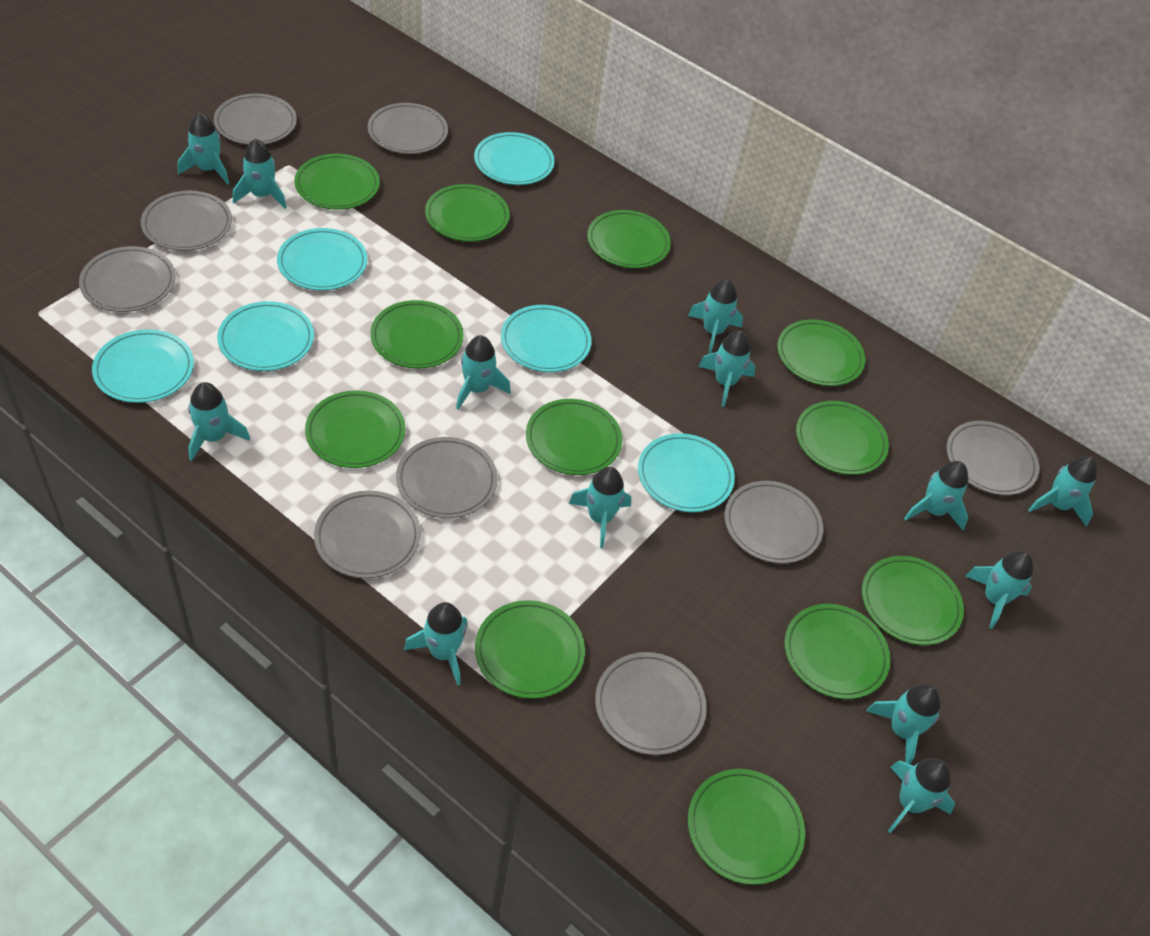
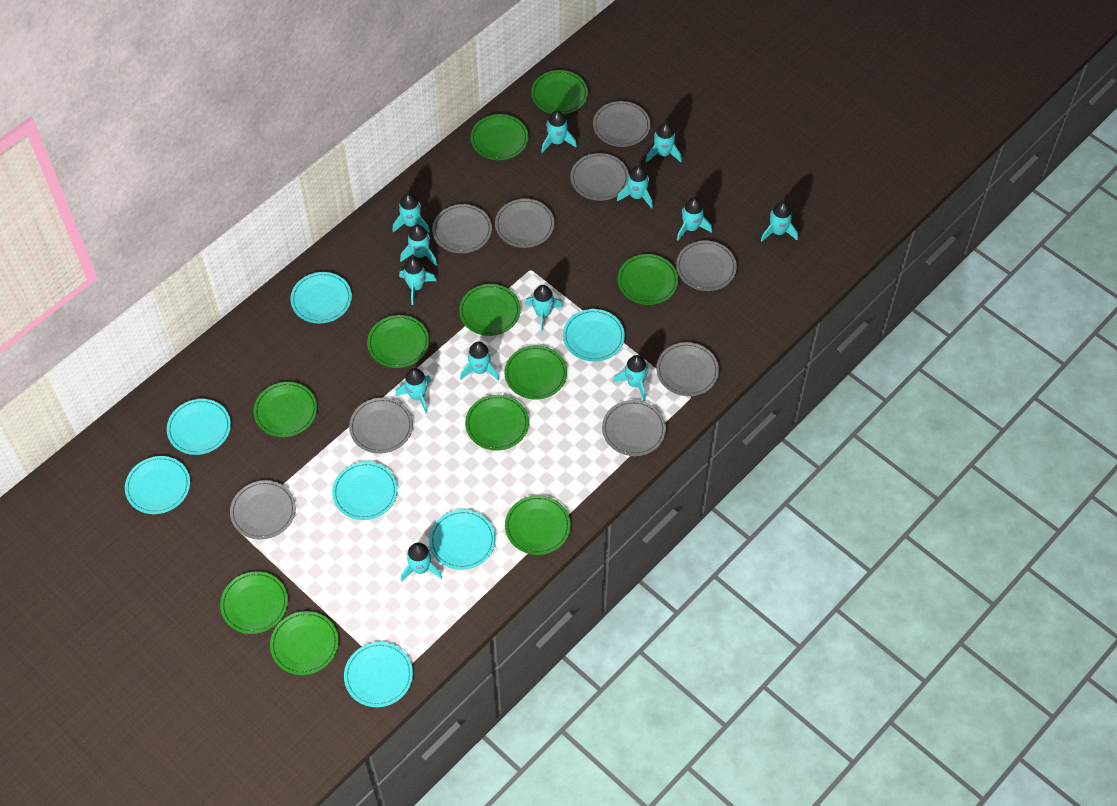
green plate: [294,154,380,210] [305,390,405,468] [370,300,464,369] [425,184,510,242] [475,600,585,699] [526,399,622,475] [587,210,671,268] [688,769,805,885] [777,319,865,386] [784,604,891,699] [796,401,889,475] [862,556,964,645] = 12 -> [220,571,288,634] [254,382,317,437] [270,611,339,675] [367,315,429,368] [459,284,521,336] [465,395,529,451] [471,114,528,160] [505,345,567,399] [505,495,571,555] [531,70,588,115] [618,254,678,305] = 11
turquoise plate: [92,329,194,403] [217,301,314,371] [277,228,367,290] [474,132,555,185] [501,305,592,372] [638,433,735,512] = 6 -> [125,456,190,514] [167,399,231,455] [291,272,352,323] [332,462,398,520] [344,642,413,707] [429,510,495,570] [563,309,625,362] = 7

